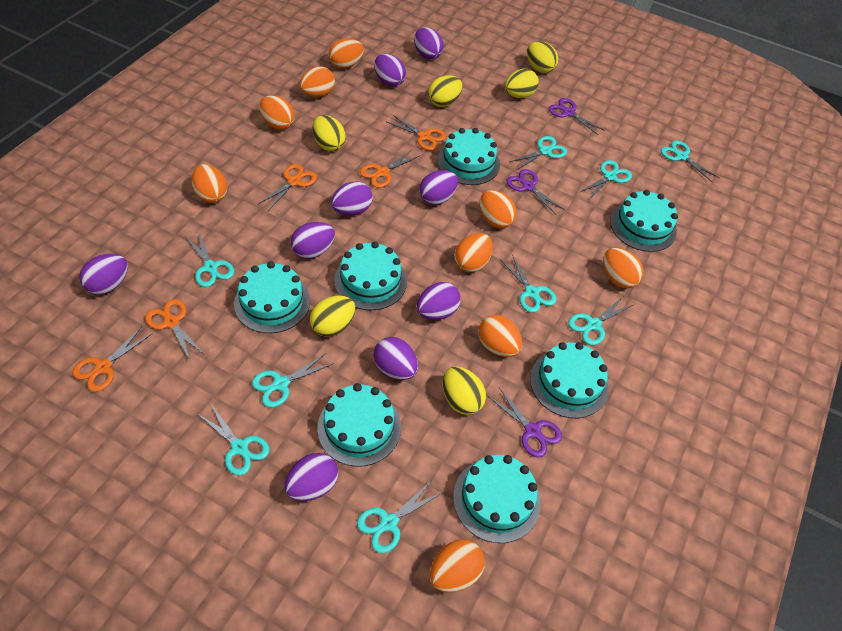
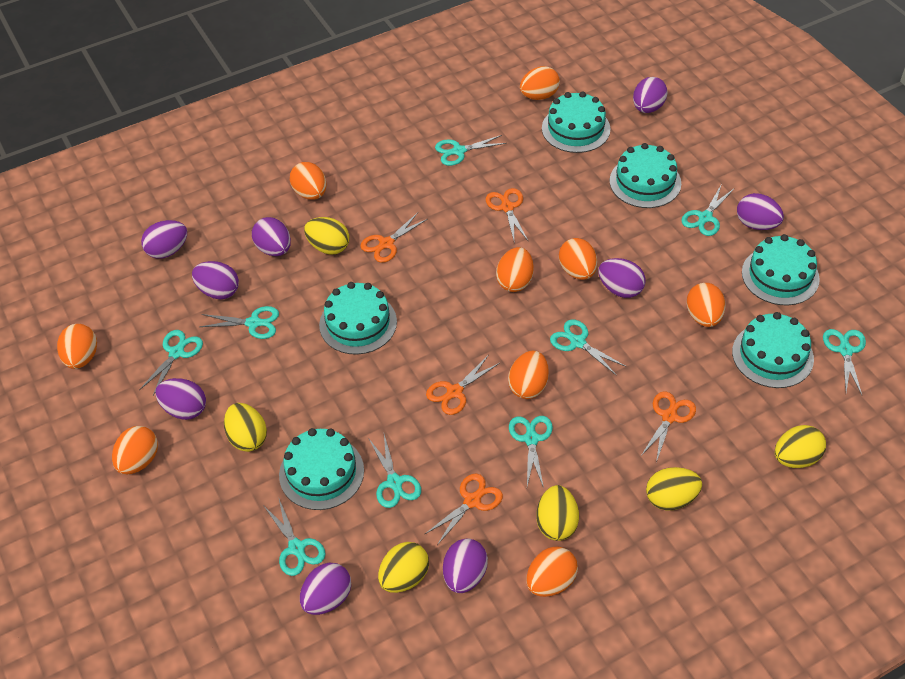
purple scissors: [488,387,562,457] [506,169,565,215] [548,98,605,135] = 3 -> none = 0
turquoise cake: [234,261,310,333] [317,383,401,467] [334,242,407,310] [437,128,500,185] [453,455,541,543] [530,342,609,418] [610,190,678,252] = 7 -> [279,428,364,510] [319,282,397,355] [542,91,611,153] [610,143,681,208] [732,312,814,388] [742,234,820,305] = 6

